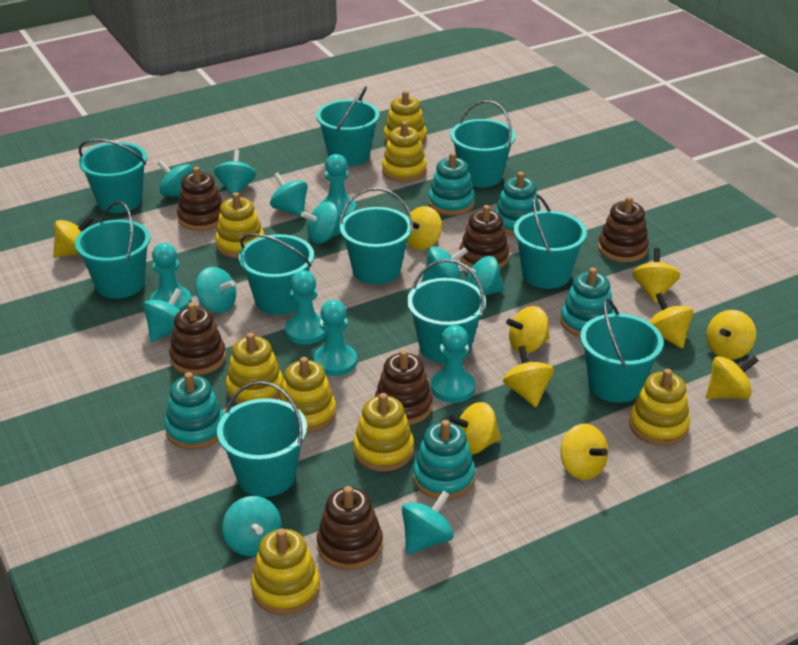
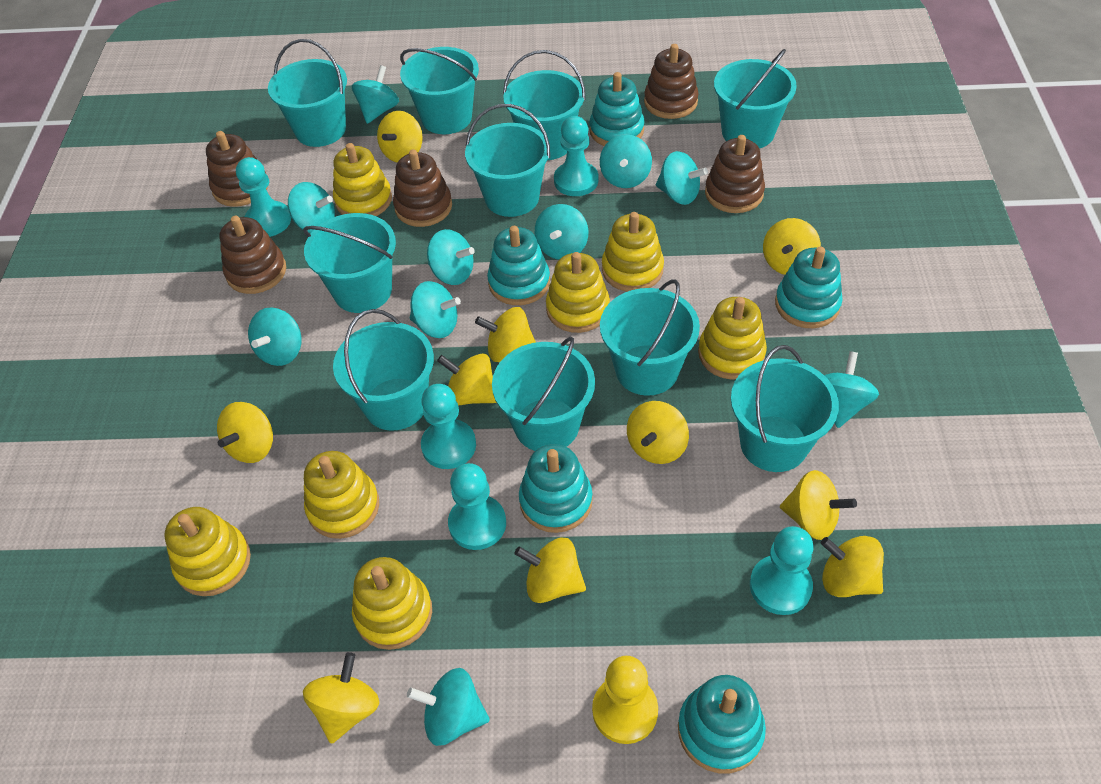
brown stacking toy: [169,302,226,375] [177,167,223,231] [317,486,383,570] [375,350,433,425] [460,205,509,269] [598,196,649,262] = 6 -> [206,131,268,207] [219,216,286,294] [393,149,452,227] [644,44,699,119] [705,135,765,213] = 5
yellow pawn: none = 0 -> [592,656,658,744] = 1
yellow stacking toy: [215,192,264,258] [226,333,283,404] [251,529,320,615] [279,357,336,433] [353,393,414,471] [382,121,427,182] [384,91,427,145] [629,369,690,446] = 8 -> [164,507,251,596] [304,451,379,539] [333,143,392,216] [352,557,432,650] [546,252,610,333] [602,212,664,292] [698,297,767,379] = 7

